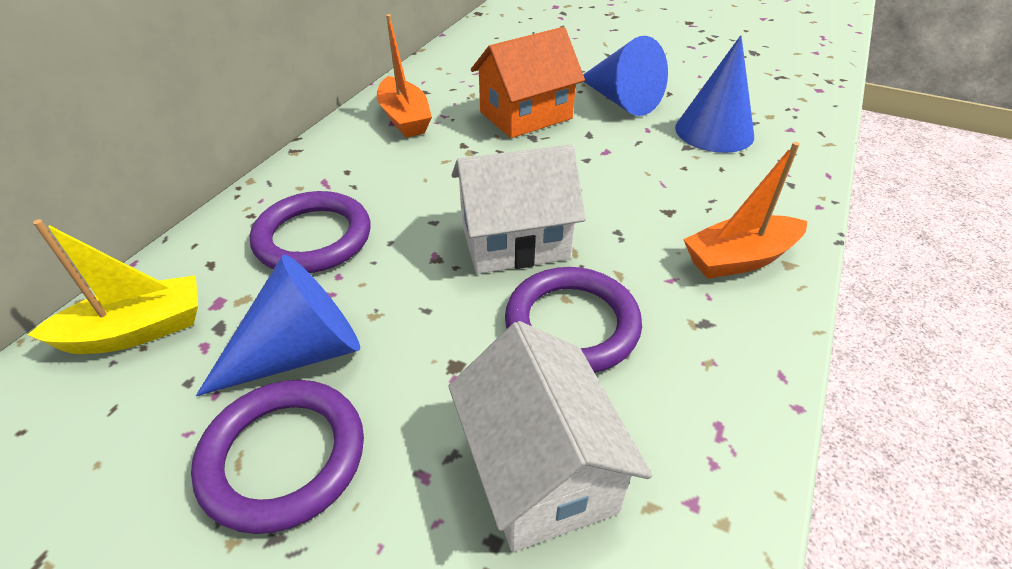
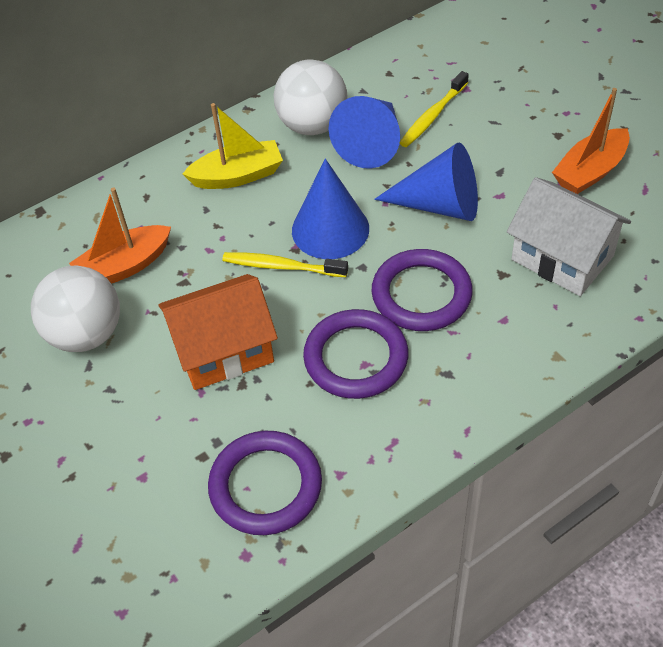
white ball: none = 0 -> [31,266,120,352] [274,60,347,135] = 2
white house: [448,321,652,552] [452,145,586,274] = 2 -> [507,177,631,296] = 1
yellow toothbrush: none = 0 -> [222,252,348,277] [400,71,469,147] = 2

